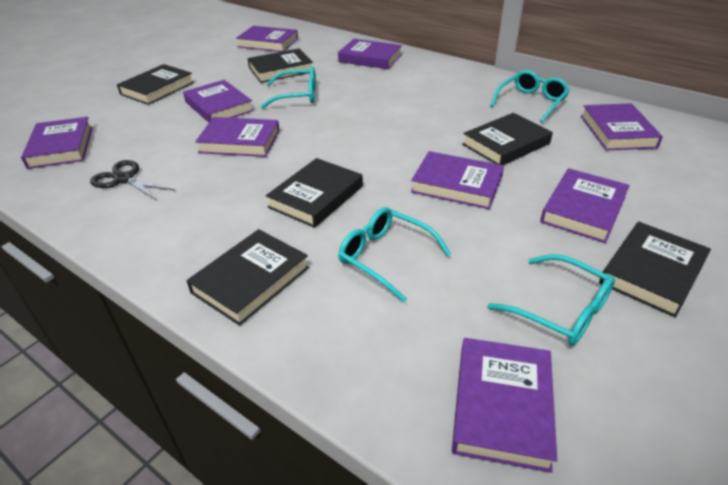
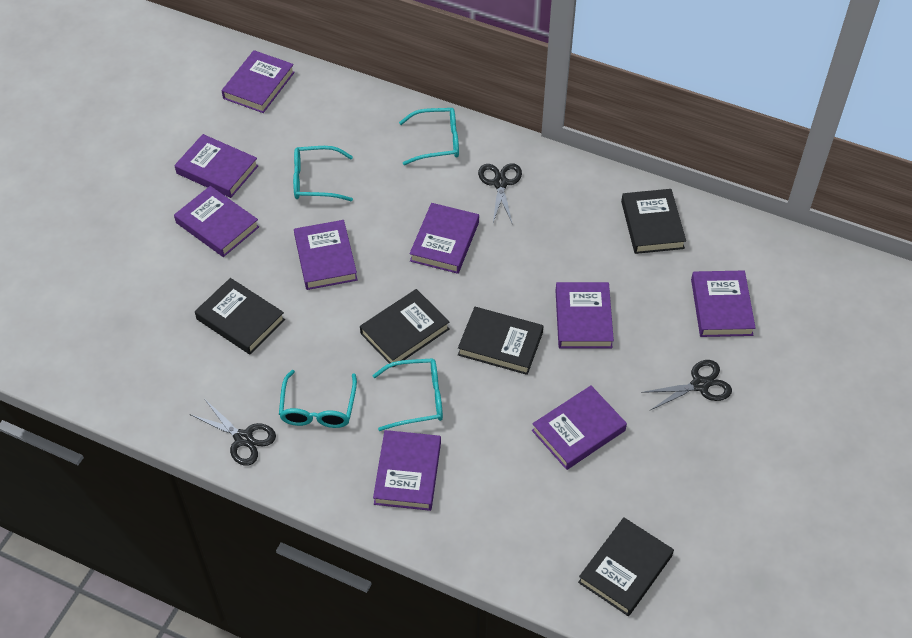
black book: [117,64,194,105] [186,229,309,326] [248,49,313,83] [266,158,363,228] [462,113,553,165] [599,222,711,317] = 6 -> [195,278,285,354] [360,289,449,368] [458,307,543,375] [578,517,674,616] [621,189,686,254] = 5
black scissors: [90,160,176,200] = 1 -> [191,400,276,466] [478,163,522,225] [641,360,732,410] = 3

